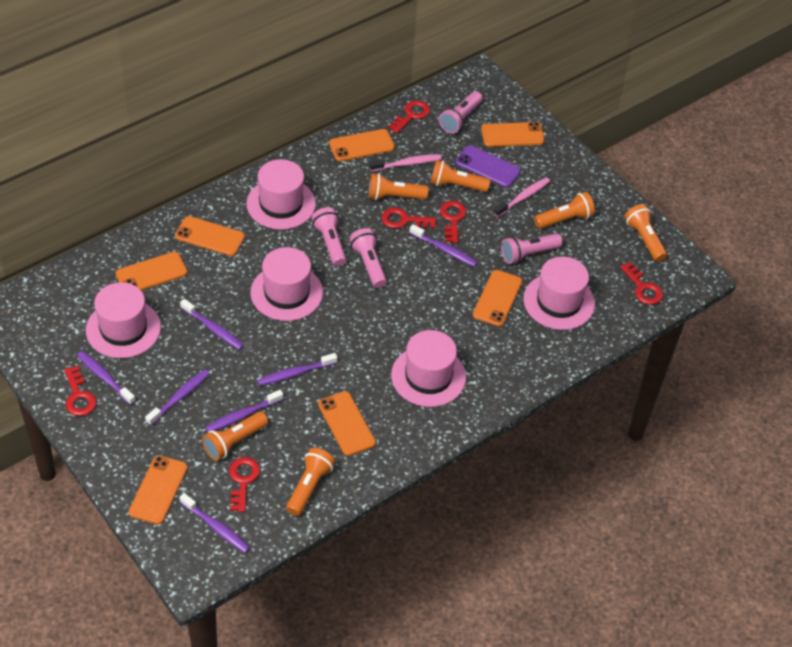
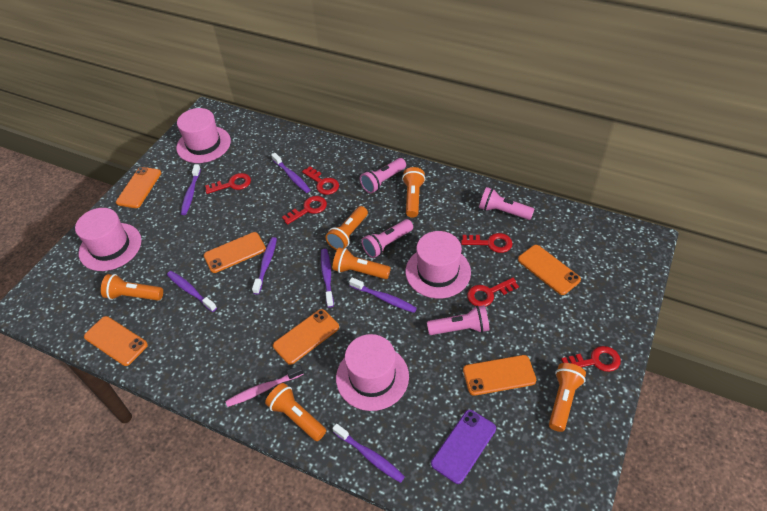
orange phone: [115,252,187,290] [129,455,188,525] [175,216,245,256] [318,391,376,456] [329,129,395,161] [473,270,523,327] [481,122,545,147] = 7 -> [84,316,148,366] [116,167,161,208] [204,232,266,273] [273,309,339,365] [463,355,536,396] [518,245,581,295] = 6
pink hat: [86,282,161,358] [246,159,316,230] [250,247,323,321] [391,330,466,407] [523,257,595,330] = 5 -> [75,208,141,271] [176,108,231,163] [336,334,409,411] [406,231,471,299] = 4
pink toothbrush: [369,154,442,171] [494,177,550,217] = 2 -> [225,365,303,407] = 1

